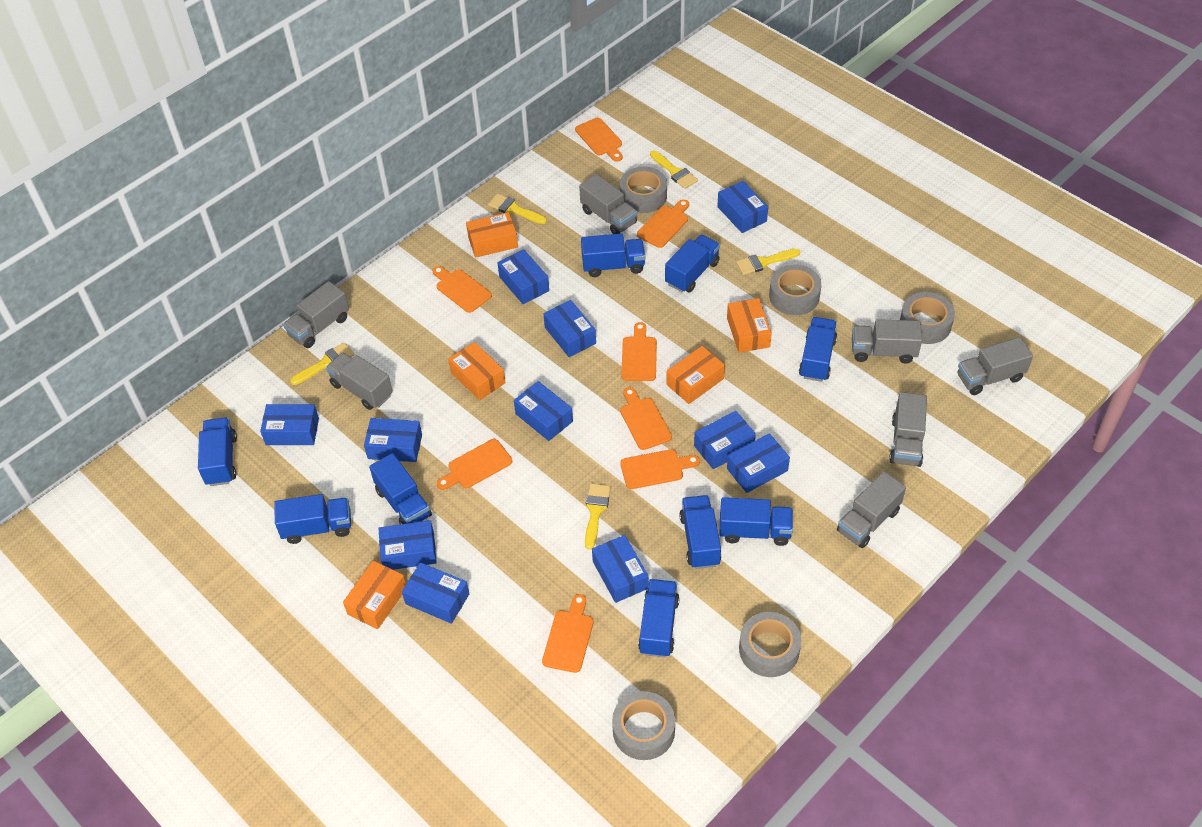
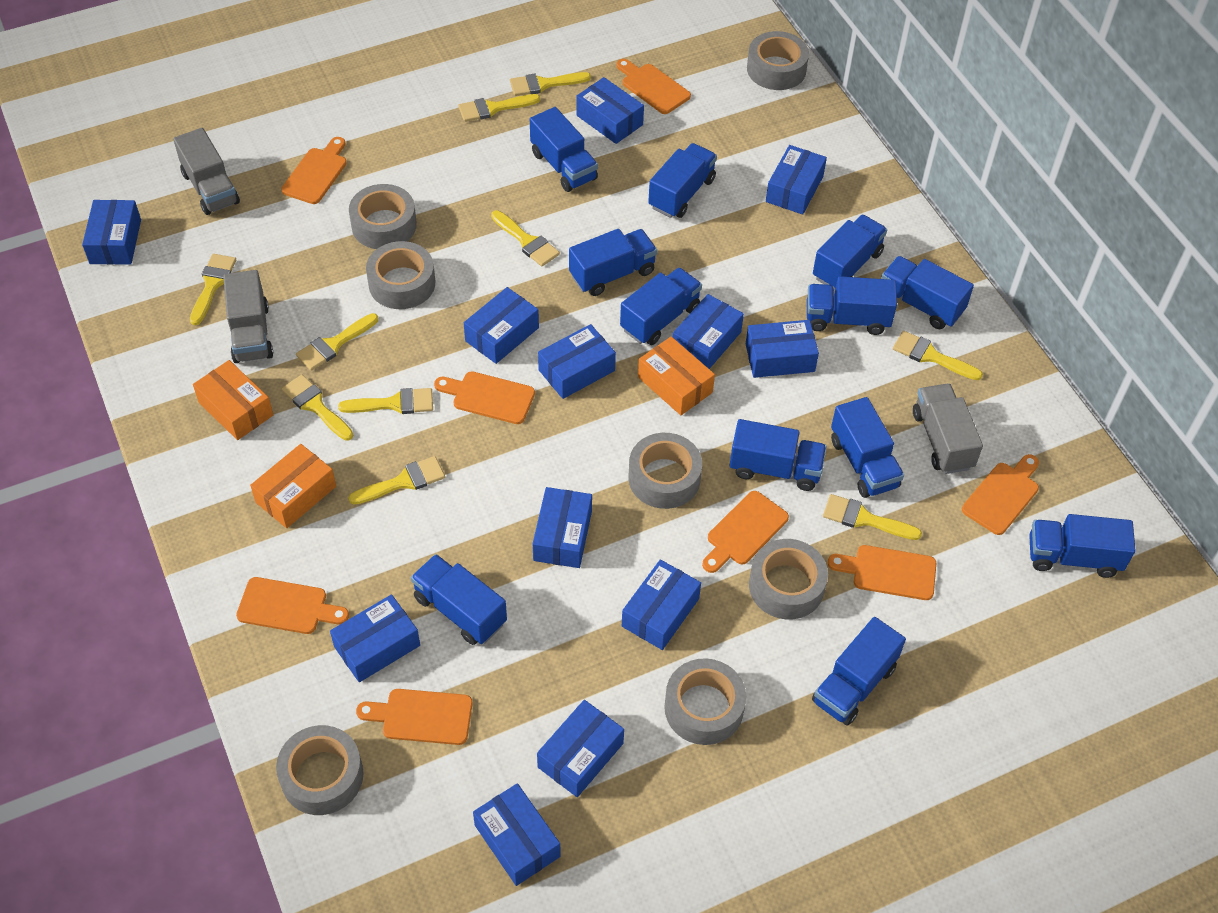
blue box: [260,404,319,445] [364,418,422,462] [379,520,437,570] [402,562,469,624] [498,249,549,304] [514,381,573,441] [543,300,596,357] [592,535,648,603] [694,411,756,469] [717,181,768,233] [727,433,790,493] = 11 -> [82,200,141,265] [330,595,420,682] [464,287,539,364] [473,783,561,886] [533,487,592,568] [537,700,624,797] [538,324,616,399] [576,77,644,144] [622,560,701,650] [673,294,744,369] [746,320,819,378] [766,145,827,215] = 12
blue truck: [198,418,237,486] [274,494,351,544] [369,453,432,524] [581,233,645,277] [638,579,680,657] [665,235,720,293] [679,495,721,569] [719,497,793,546] [799,317,837,382] = 9 -> [411,554,507,645] [530,107,598,192] [569,229,657,296] [620,267,702,345] [648,143,717,218] [729,419,827,491] [807,276,897,335] [812,617,906,726] [813,215,887,291] [831,397,904,498] [881,256,974,329] [1029,514,1136,578] = 12
grey tape: [612,691,675,760] [620,167,667,213] [739,612,801,677] [769,265,821,315] [900,292,955,344] = 5 -> [276,725,363,815] [349,184,417,249] [366,241,435,309] [628,433,702,509] [664,658,746,745] [747,31,809,90] [749,539,828,619] = 7
grey truck: [283,281,349,348] [326,352,393,410] [579,174,637,234] [837,472,906,548] [852,319,922,364] [889,392,927,467] [958,337,1033,395] = 7 -> [173,128,240,215] [223,270,273,363] [913,384,983,474] = 3
orange box: [343,561,406,629] [448,342,505,400] [466,212,518,258] [666,346,725,404] [727,298,772,353] = 5 -> [193,360,273,440] [250,444,336,528] [638,336,715,415] = 3
yellow brush: [290,342,355,385] [488,193,547,224] [585,483,611,549] [650,151,698,189] [736,249,800,275] = 5 -> [190,254,236,325] [282,375,353,441] [296,313,378,371] [338,388,433,414] [348,456,445,505] [458,94,540,122] [491,210,560,266] [510,72,591,96] [823,494,922,540] [893,331,983,380] = 10

